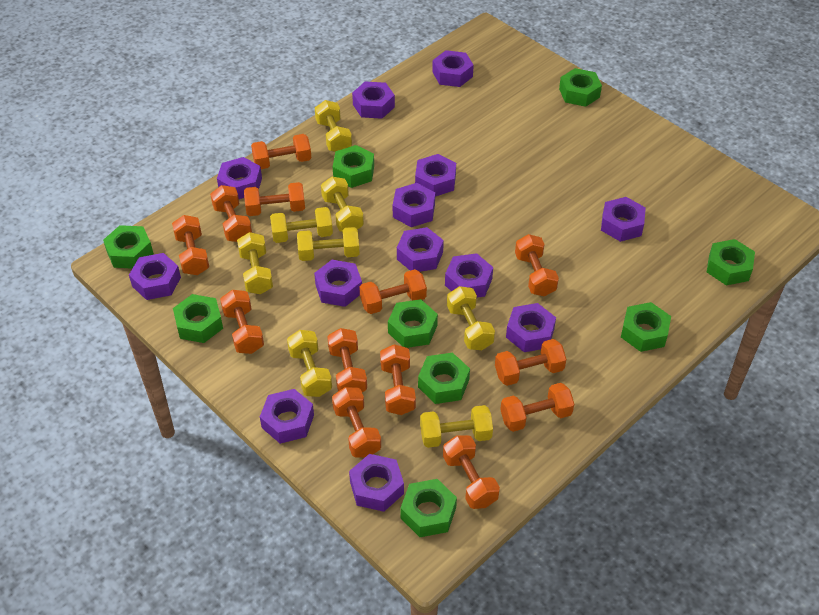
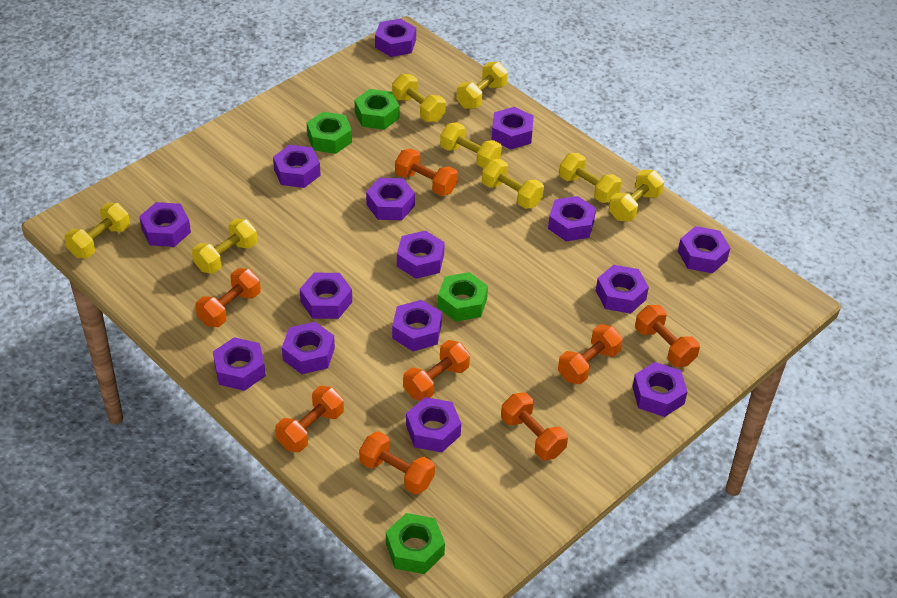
green nut: [103,225,154,269] [173,294,223,343] [333,145,374,188] [388,299,438,348] [400,479,457,537] [418,352,470,404] [559,68,602,107] [621,302,671,352] [707,239,755,285] = 9 -> [307,112,352,154] [355,89,399,130] [386,513,445,574] [438,272,488,322] = 4
orange dumbbell: [172,215,209,275] [210,185,252,242] [220,290,264,354] [244,182,305,216] [251,134,311,169] [327,328,367,392] [332,387,381,457] [359,269,427,314] [380,344,416,415] [443,435,500,509] [495,339,566,386] [500,383,574,432] [515,234,559,297] = 13 -> [195,268,261,327] [275,386,344,452] [359,431,435,495] [395,148,458,196] [403,340,470,401] [501,393,568,460] [558,324,623,384] [635,305,700,367] = 8
purple nut: [129,253,181,300] [217,157,262,199] [260,389,314,444] [314,260,362,307] [349,454,404,512] [352,81,395,119] [393,183,435,227] [397,227,444,272] [415,154,456,197] [432,50,474,87] [445,253,493,298] [506,303,556,352] [601,197,646,242] = 13 -> [139,202,191,247] [213,337,266,391] [273,145,321,188] [282,322,335,374] [300,273,352,319] [366,178,415,220] [375,19,416,57] [392,300,442,351] [397,230,445,279] [406,397,461,452] [491,107,534,149] [548,196,596,242] [596,265,649,314] [632,362,688,417] [678,226,730,273] = 15

